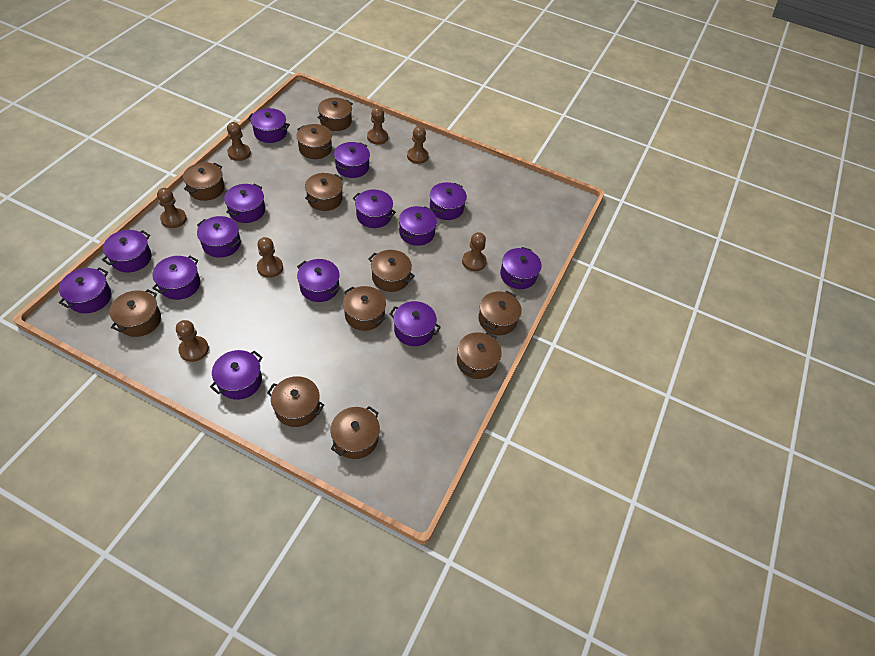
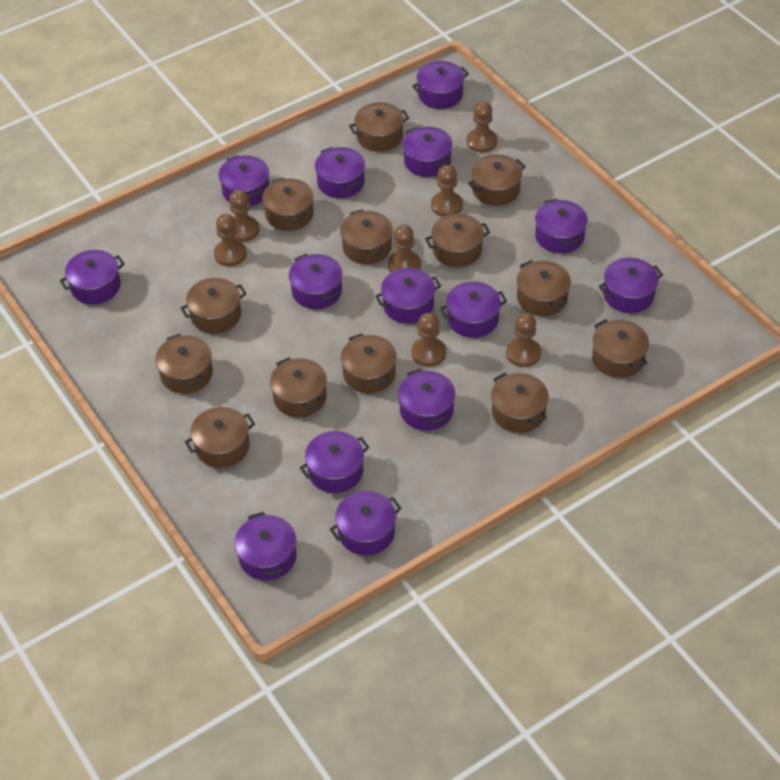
brown pot: [109,289,161,337] [183,162,225,201] [267,376,324,427] [296,124,332,159] [305,173,343,211] [317,98,353,131] [330,406,380,459] [343,286,386,331] [369,250,414,292] [457,332,502,379] [479,291,522,335] = 11 -> [155,334,213,394] [180,278,247,334] [185,407,255,468] [262,178,314,231] [270,357,327,418] [340,209,393,264] [340,333,397,393] [349,102,409,152] [425,214,490,267] [468,154,526,206] [491,372,549,433] [516,260,571,316] [592,319,649,378] = 13

